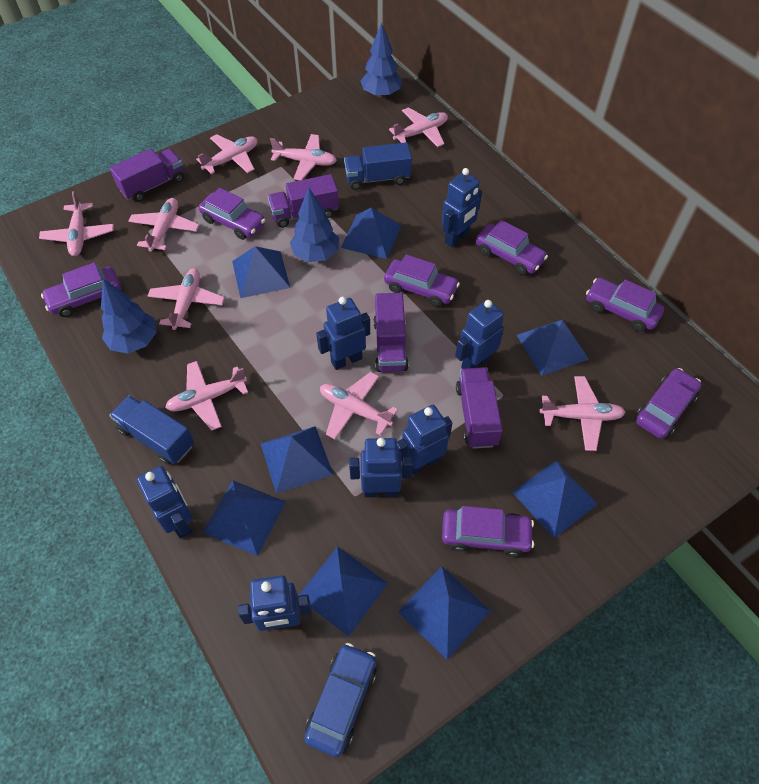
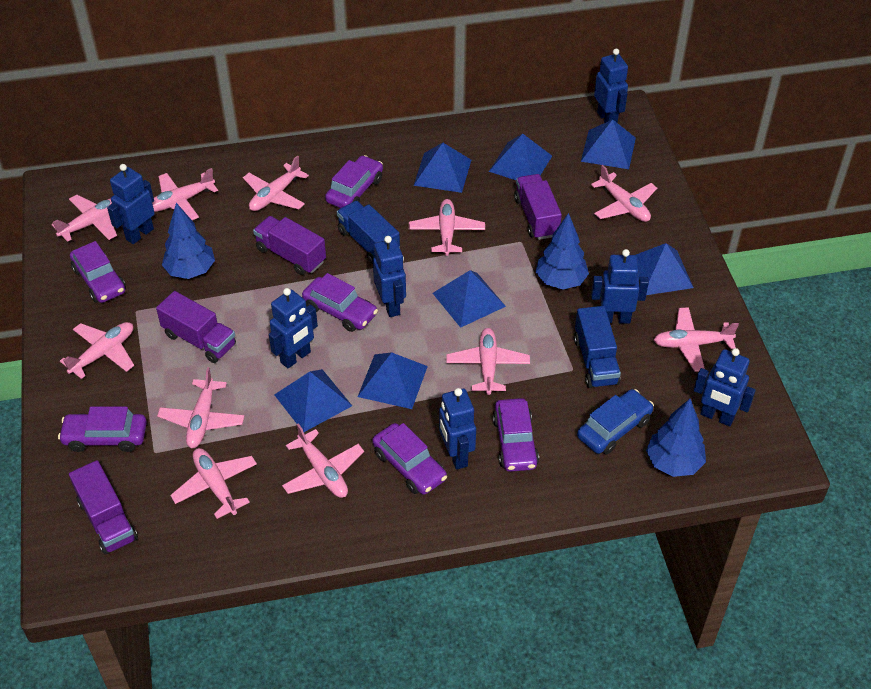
blue pyramid: [202,480,286,556] [232,246,290,298] [261,426,333,494] [298,546,388,637] [341,208,401,259] [398,566,490,660] [512,460,598,538] [517,319,589,376] = 8 -> [274,369,352,432] [358,352,428,409] [414,143,471,193] [433,270,506,328] [489,134,552,180] [581,119,636,169] [636,243,694,295] = 7
pink plane: [39,191,114,256] [128,198,200,252] [148,268,225,330] [165,361,248,431] [196,134,257,174] [270,134,337,180] [320,372,398,439] [389,107,448,147] [539,376,625,451] = 9 -> [51,195,117,242] [60,322,134,379] [152,168,218,220] [157,367,245,448] [170,448,257,519] [243,155,309,211] [282,423,364,498] [409,199,485,256] [446,328,530,395] [591,165,657,222] [654,307,739,372] = 11
purple car: [41,262,121,317] [199,188,265,240] [384,254,460,307] [442,506,534,557] [476,220,548,275] [586,278,664,332] [636,368,701,439] = 7 -> [58,407,147,452] [70,241,126,303] [302,273,378,332] [325,155,383,208] [372,423,447,495] [492,398,539,472] = 6

